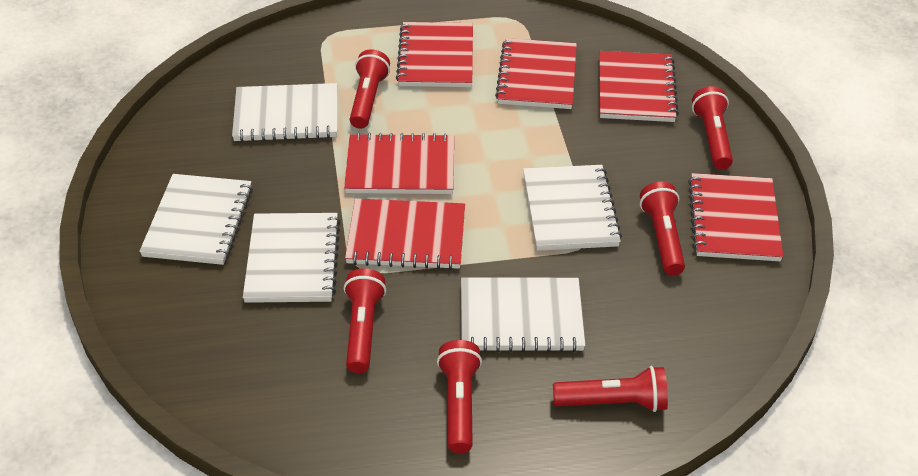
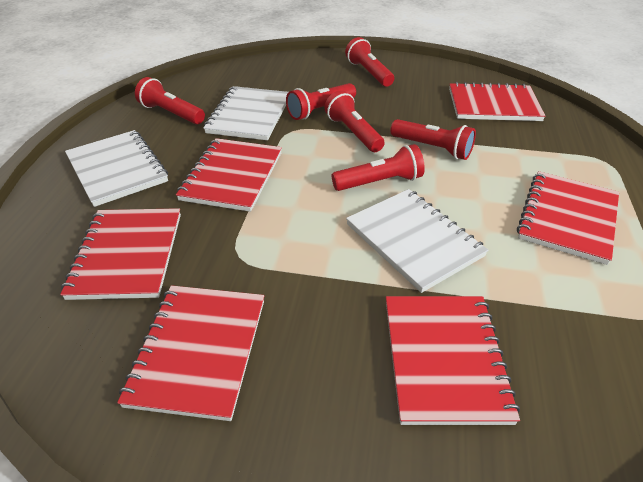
white notebook: [139,174,253,265] [232,83,337,142] [243,213,341,303] [461,277,585,352] [523,165,622,251] = 5 -> [65,130,168,207] [203,86,288,140] [346,189,489,293] = 3

